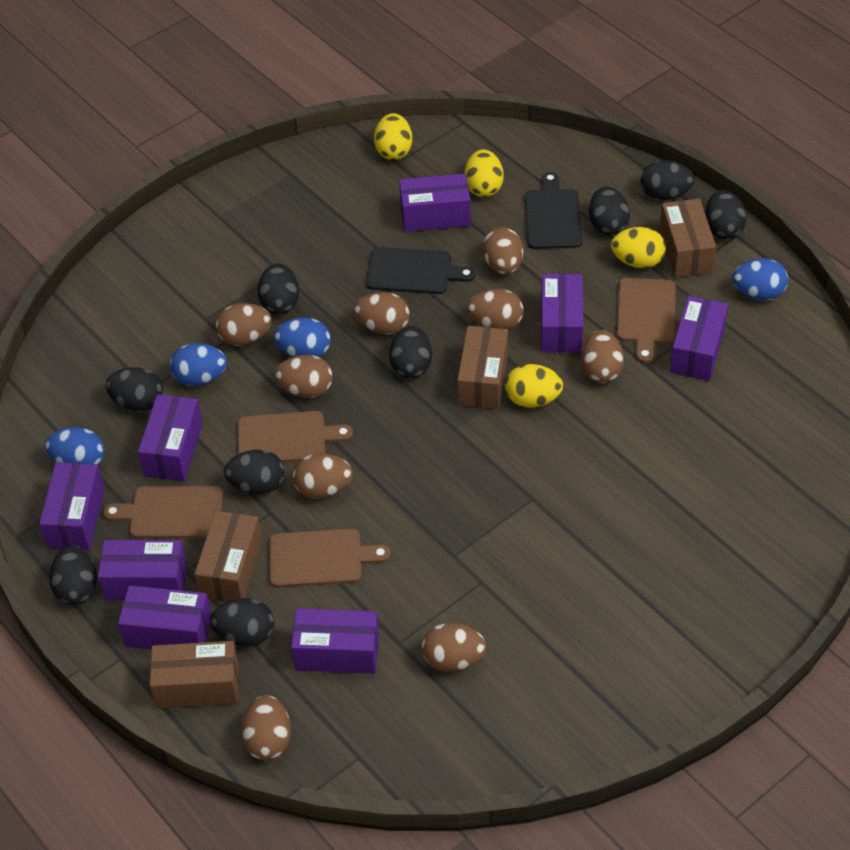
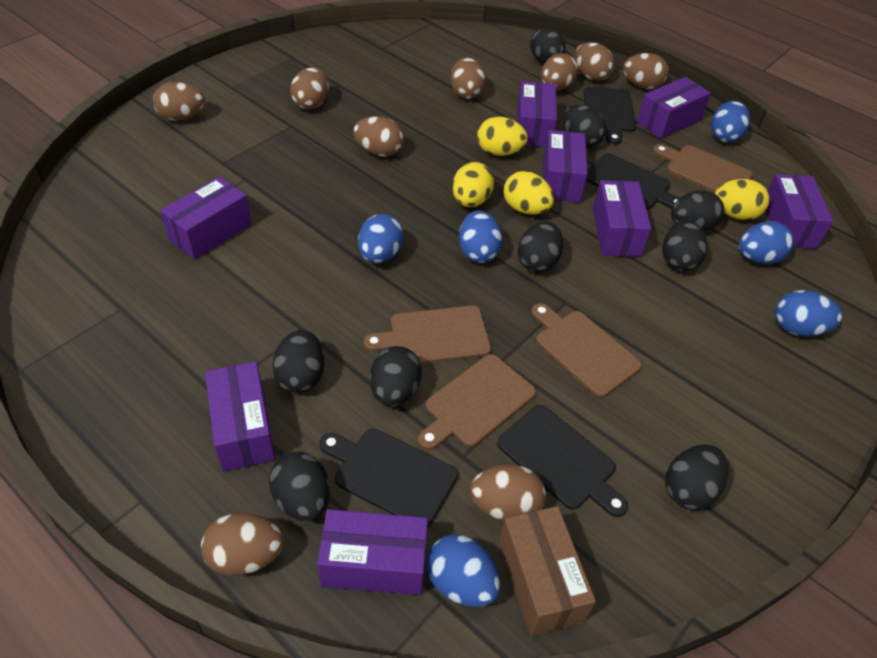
black cutting board: [366,247,475,294] [525,172,582,249] = 2 -> [320,428,458,528] [497,405,628,517] [583,87,636,145] [586,153,679,210] = 4
blue egg: [45,427,104,465] [170,343,227,386] [274,318,331,357] [732,258,788,300] = 4 -> [358,214,404,263] [427,534,500,607] [459,210,502,263] [711,101,750,143] [739,221,794,264] [775,290,842,336] = 6
brown box: [150,641,239,708] [195,511,262,602] [457,326,508,409] [660,199,716,278] = 4 -> [499,506,596,636] = 1

